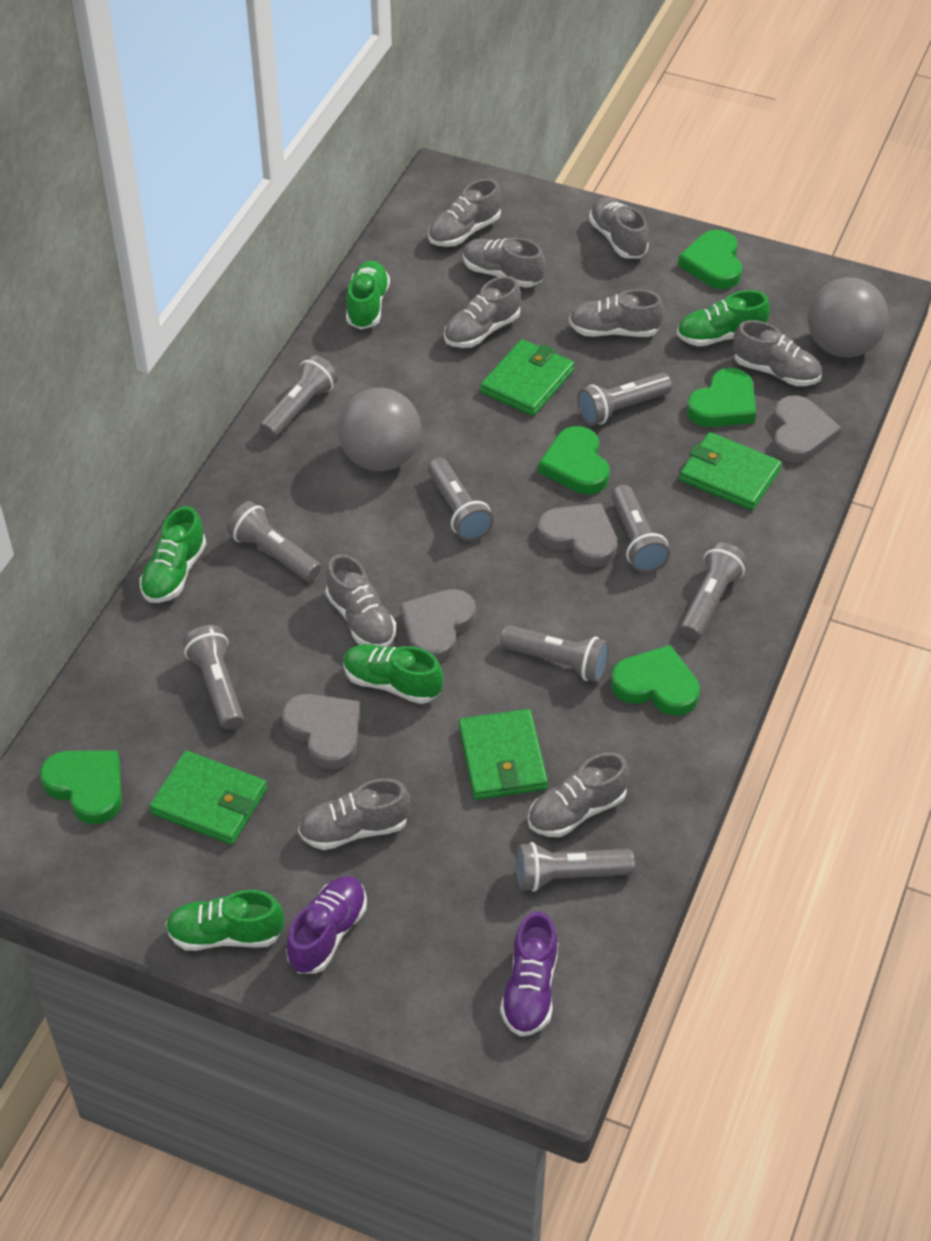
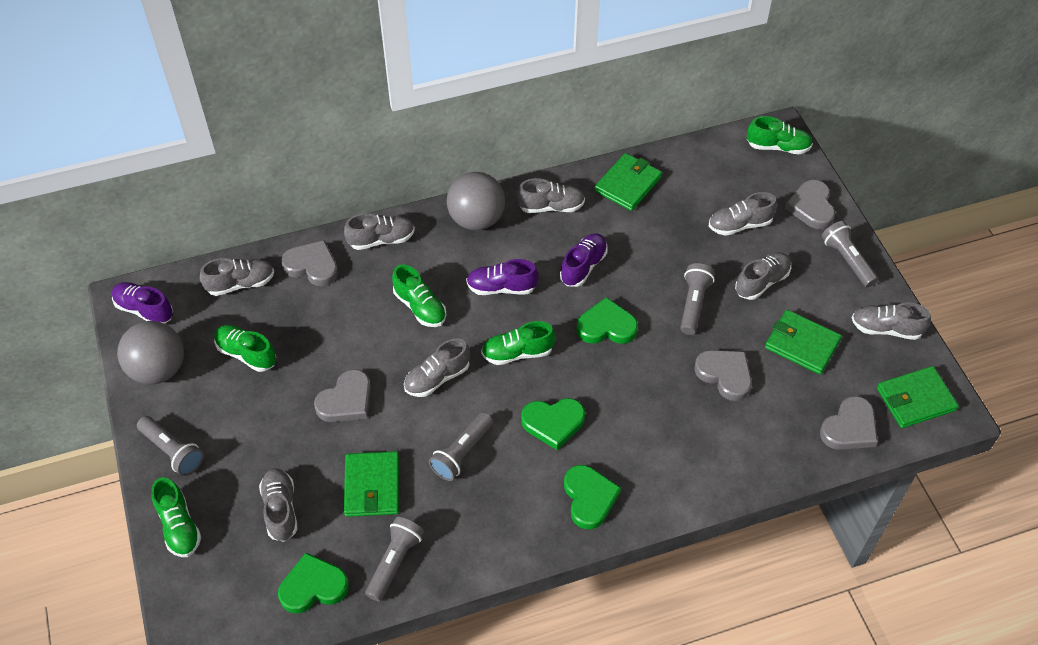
green heart: [40,750,122,824] [538,426,610,494] [611,645,700,716] [678,230,742,289] [687,368,756,427] = 5 -> [278,553,349,613] [521,398,585,450] [564,465,621,529] [576,297,638,344] = 4
grey flashlight: [183,625,244,730] [227,501,321,582] [260,355,338,439] [428,458,494,541] [500,625,610,682] [516,842,635,892] [577,373,672,426] [611,485,670,573] [680,542,748,640] = 9 -> [137,416,204,476] [365,517,424,602] [429,412,493,481] [680,263,715,335] [822,221,878,287] = 5
grey heart: [282,694,360,769] [400,589,476,662] [538,503,617,567] [773,395,841,463] = 4 -> [281,240,338,287] [314,369,371,422] [694,350,752,401] [785,180,835,229] [820,396,878,450] = 5
grey shoe: [298,778,411,850] [326,554,396,648] [428,179,501,247] [444,276,521,348] [463,238,546,288] [528,752,629,837] [569,289,664,337] [589,197,649,259] [733,320,822,386] = 9 -> [200,258,274,296] [259,468,298,542] [344,213,415,250] [404,338,470,397] [516,178,585,213] [709,192,777,236] [735,252,791,300] [852,302,931,340] = 8
purple shoe: [286,876,367,974] [500,911,558,1037] = 2 -> [112,282,173,324] [466,259,539,295] [560,233,608,287] = 3

